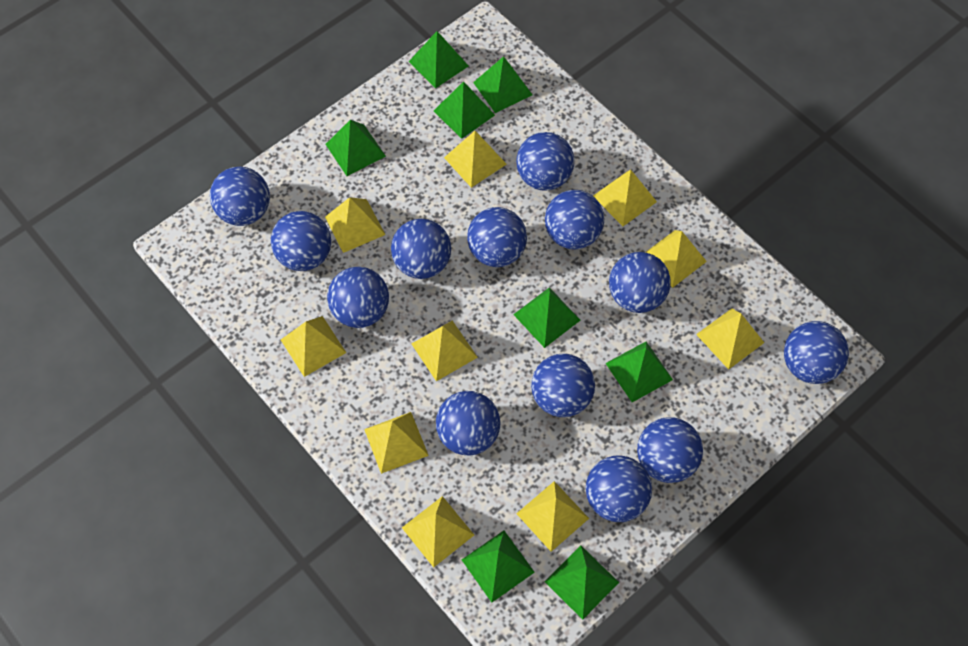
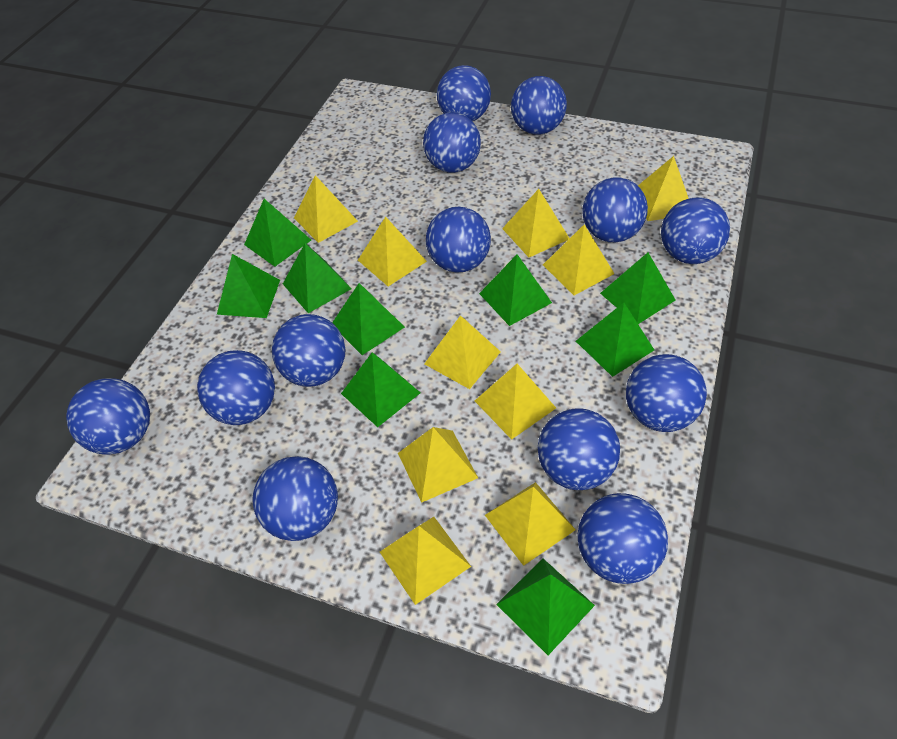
green pyramid: [325,120,386,176] [409,31,469,88] [434,81,495,139] [462,531,535,602] [473,56,532,113] [513,287,581,348] [545,546,619,620] [606,342,673,402] = 8 -> [217,254,280,318] [244,199,311,267] [283,243,352,313] [332,283,405,355] [341,352,420,427] [479,254,552,326] [496,558,595,655] [576,303,654,377] [600,253,675,324] = 9

